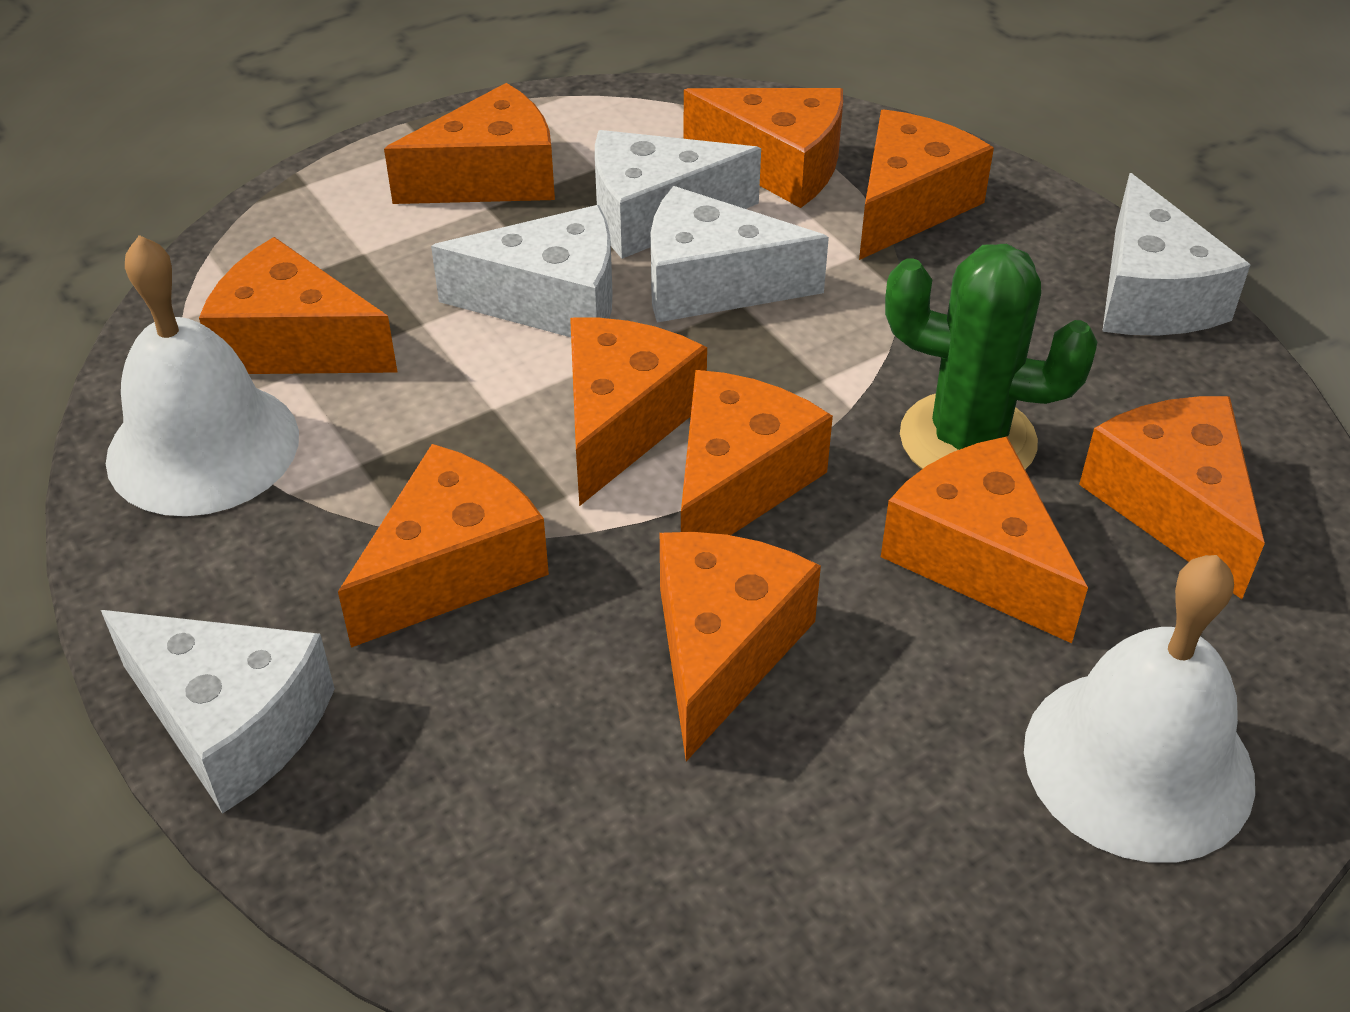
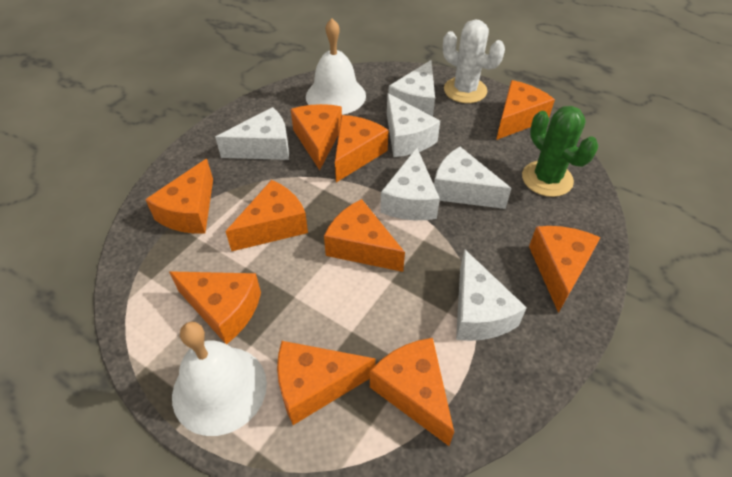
white cactus: none = 0 -> [443,19,505,103] = 1
white cheese: [101,610,335,814] [431,205,612,337] [595,130,761,259] [651,186,829,323] [1102,173,1250,335] = 5 -> [215,107,289,160] [380,148,440,220] [387,93,440,157] [388,60,435,117] [434,147,512,209] [456,250,527,341] = 6

